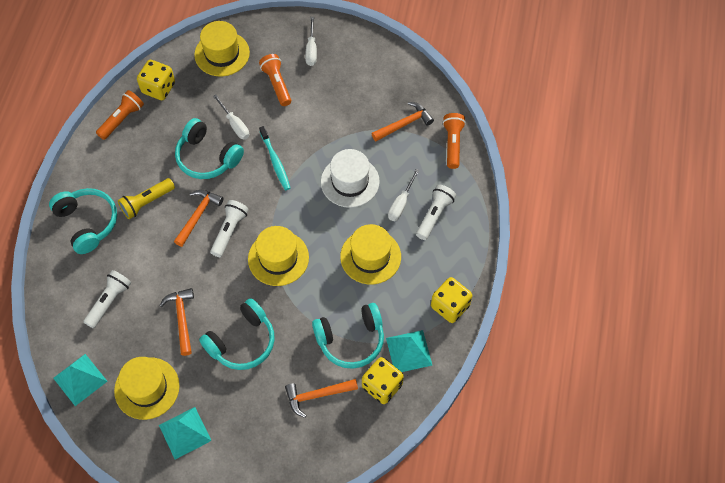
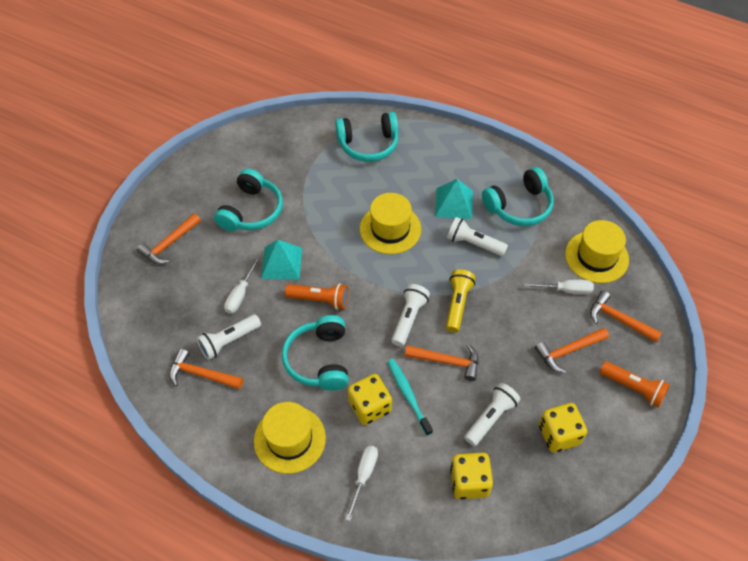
orange flashlight: [96,90,144,140] [259,54,291,106] [443,113,466,169] = 3 -> [285,284,348,310] [599,361,670,408] = 2
orange hammer: [159,288,194,356] [174,190,224,247] [285,379,358,418] [371,102,434,141] = 4 -> [137,213,201,264] [169,349,243,389] [405,344,479,381] [535,328,609,373] [590,291,662,343] = 5
turquoise pyramid: [53,354,108,406] [159,407,212,459] [386,330,432,372] = 3 -> [261,240,302,280] [435,179,473,219] = 2
white flashlight: [83,270,131,328] [210,200,249,257] [416,185,456,240] = 3 -> [197,314,261,360] [391,284,430,347] [447,217,508,256] [464,383,520,446] = 4
white hat: [321,149,380,208] = 1 -> none = 0
yellow hat: [114,357,180,420] [194,21,250,76] [248,226,309,286] [340,224,401,284] = 4 -> [254,402,326,474] [360,193,421,254] [565,220,629,283] = 3

